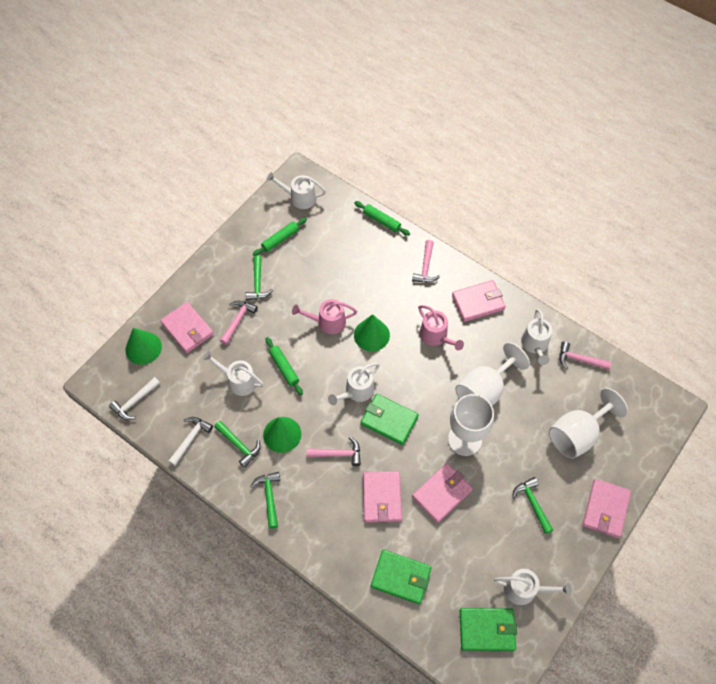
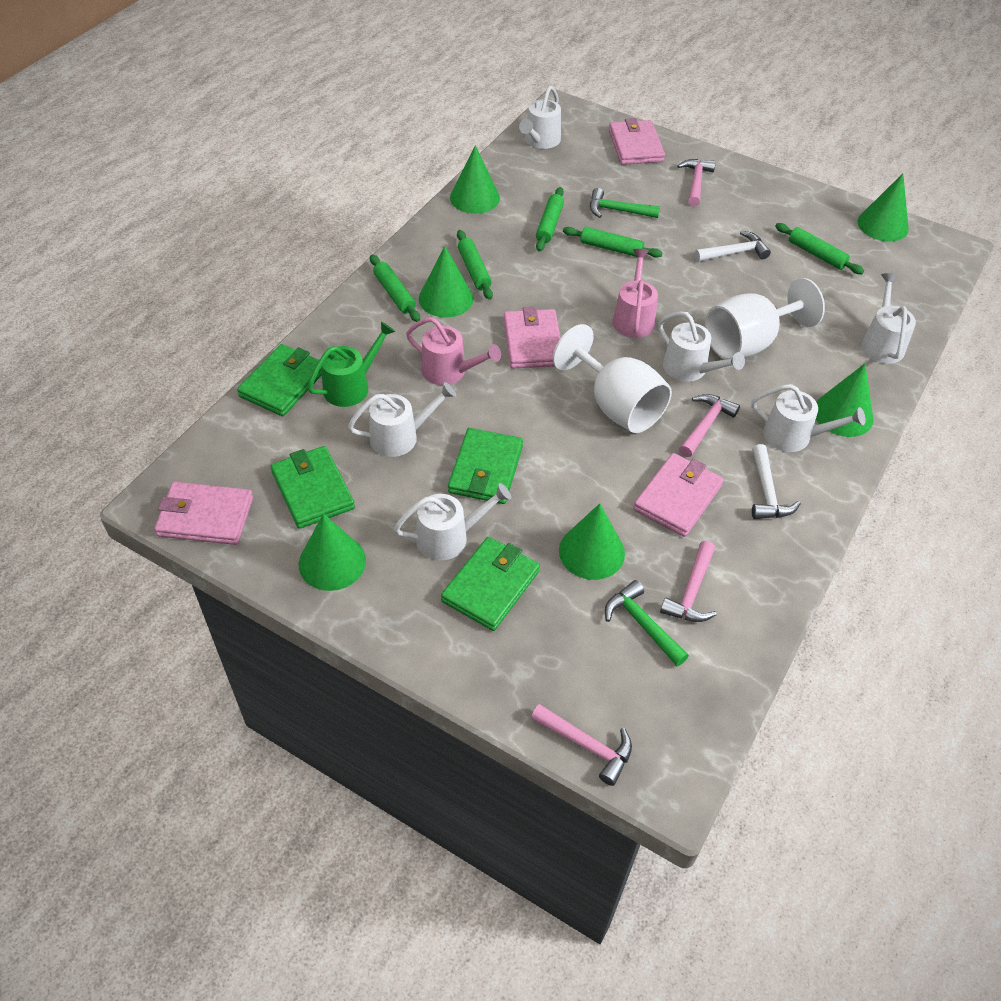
green cone: [125,328,162,365] [263,417,301,453] [354,314,390,351] = 3 -> [299,513,366,591] [419,246,473,318] [450,145,500,214] [559,503,625,580] [816,364,874,437] [857,173,909,242] = 6
green hammer: [214,421,260,468] [245,255,273,300] [250,472,280,529] [512,477,553,534] = 4 -> [590,188,660,218] [605,580,689,666] = 2
green rolling pin: [253,217,307,256] [265,337,303,396] [354,201,410,236] = 3 -> [370,254,420,322] [457,230,493,300] [536,187,564,251] [563,227,663,258] [775,223,864,274] = 5
green wallet: [361,394,419,445] [371,550,432,604] [460,608,517,651] = 3 -> [237,344,322,416] [270,446,355,529] [441,537,540,631] [448,428,523,504] = 4
green watering can: none = 0 -> [307,322,395,407] = 1
pink wallet: [160,302,214,353] [363,471,402,522] [412,463,473,523] [452,280,506,322] [582,479,631,538] = 5 -> [154,482,253,545] [503,307,561,368] [609,118,665,165] [633,453,724,537] = 4
white goblet: [448,394,494,456] [455,342,530,406] [549,388,628,459] = 3 -> [553,324,672,433] [705,278,825,360] = 2
white watering can: [203,351,264,396] [266,172,326,209] [328,363,380,405] [494,569,572,605] [521,309,553,365] = 5 -> [348,382,456,457] [394,483,511,560] [519,86,561,149] [658,312,745,382] [751,384,866,452] [861,273,916,364] = 6

